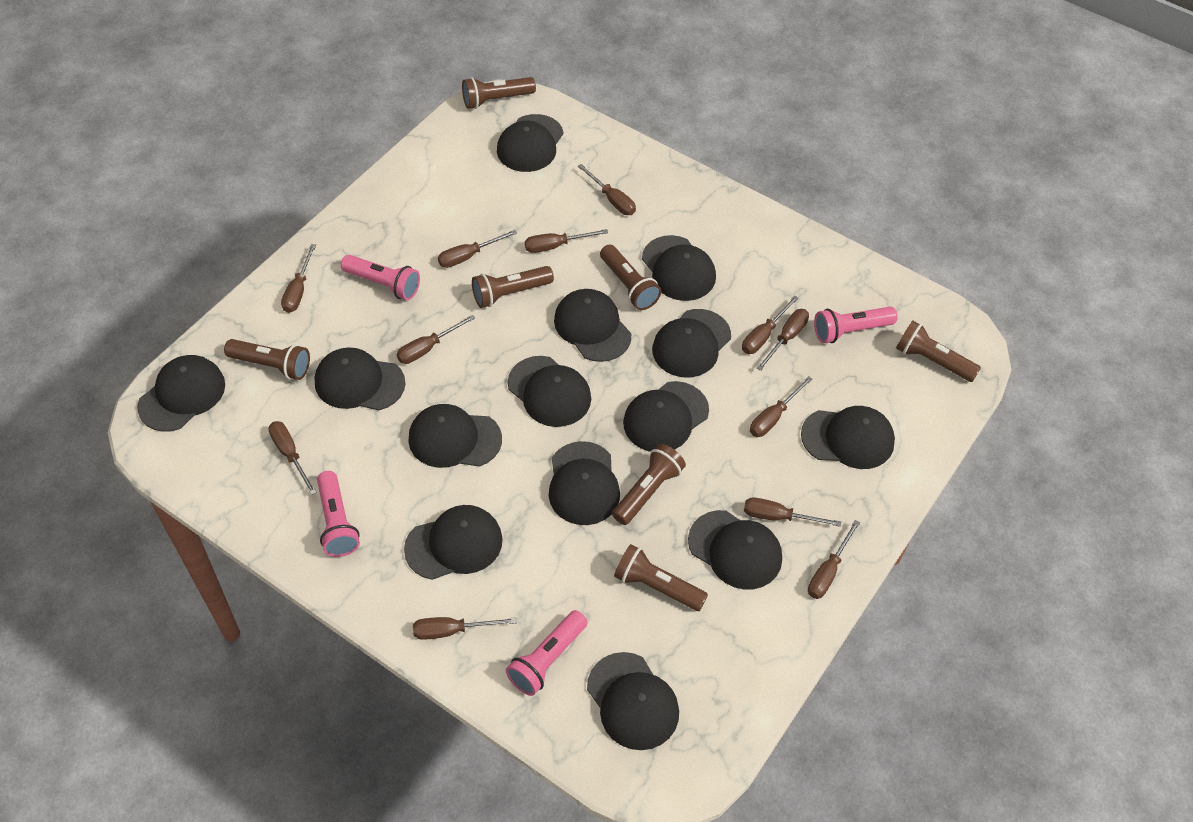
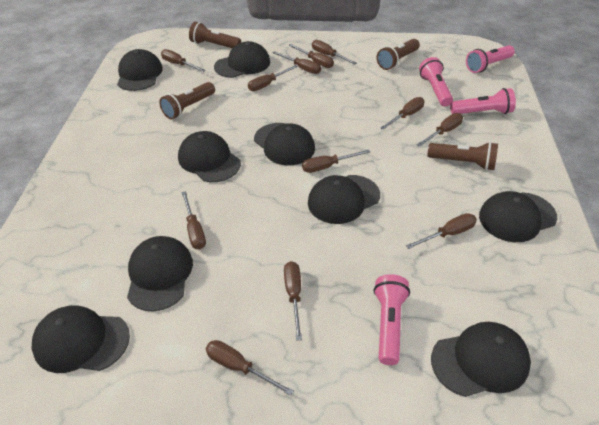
black cap: [137,355,225,432] [315,347,406,411] [404,505,503,580] [408,404,502,468] [497,114,564,172] [508,356,591,427] [549,441,620,525] [554,289,631,362] [587,652,679,750] [623,381,709,452] [642,235,716,301] [652,309,731,377] [688,510,782,590] [801,406,895,469] = 14 -> [32,305,130,373] [117,49,163,91] [127,236,193,312] [178,131,241,182] [214,41,270,78] [254,123,315,165] [308,175,380,224] [431,322,531,397] [479,191,557,242] = 9
brown flashlight: [224,339,310,380] [462,77,536,109] [472,266,554,308] [600,244,661,310] [612,444,686,525] [614,544,708,611] [896,320,981,382] = 7 -> [159,82,215,119] [189,22,241,48] [377,39,420,70] [427,142,498,170] = 4

